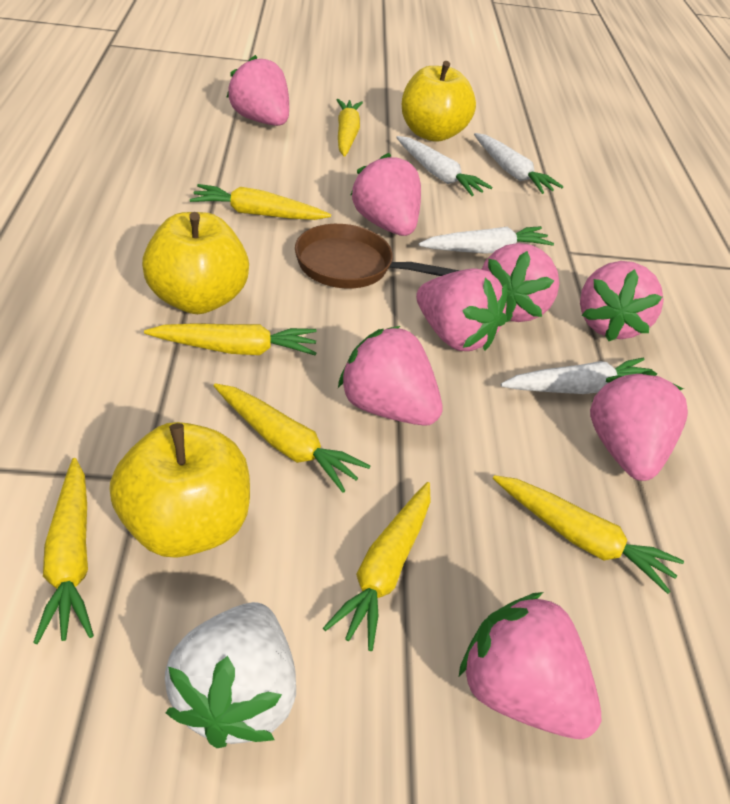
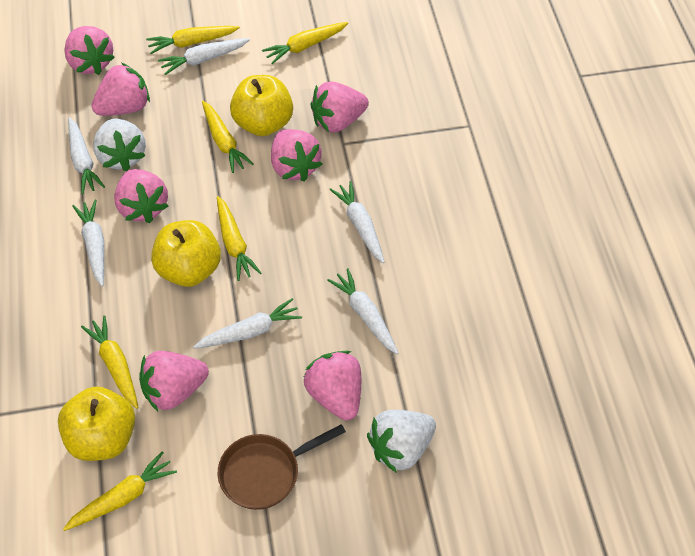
pink strawberry: [226,55,289,126] [338,326,443,426] [350,153,421,236] [416,269,508,351] [459,592,601,739] [481,243,559,322] [580,261,664,341] [590,370,688,481] = 8 -> [64,26,115,75] [91,63,150,116] [114,169,168,223] [139,351,209,411] [271,129,322,182] [303,351,361,420] [310,82,369,133] = 7
white carrot: [396,136,492,196] [418,226,554,254] [474,133,564,194] [500,358,653,394] = 4 -> [68,117,105,194] [72,200,104,286] [158,38,250,75] [193,298,302,349] [327,268,398,354] [329,181,385,263] = 6
white strawberry: [165,602,296,748] = 1 -> [93,118,146,171] [367,410,436,473] = 2
yellow carrot: [33,458,94,644] [144,323,316,356] [190,184,331,220] [214,383,370,493] [323,482,431,651] [336,99,363,157] [493,475,684,594] = 7 -> [63,451,177,531] [81,315,139,409] [146,26,240,54] [202,101,254,173] [217,196,261,281] [262,22,348,64] = 6

